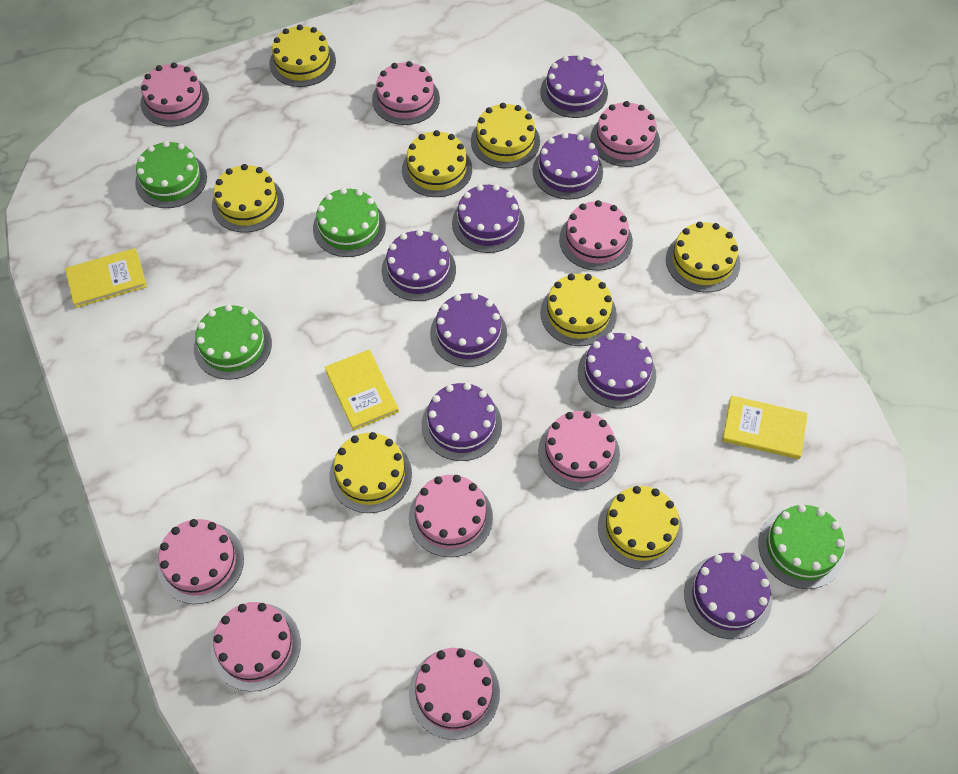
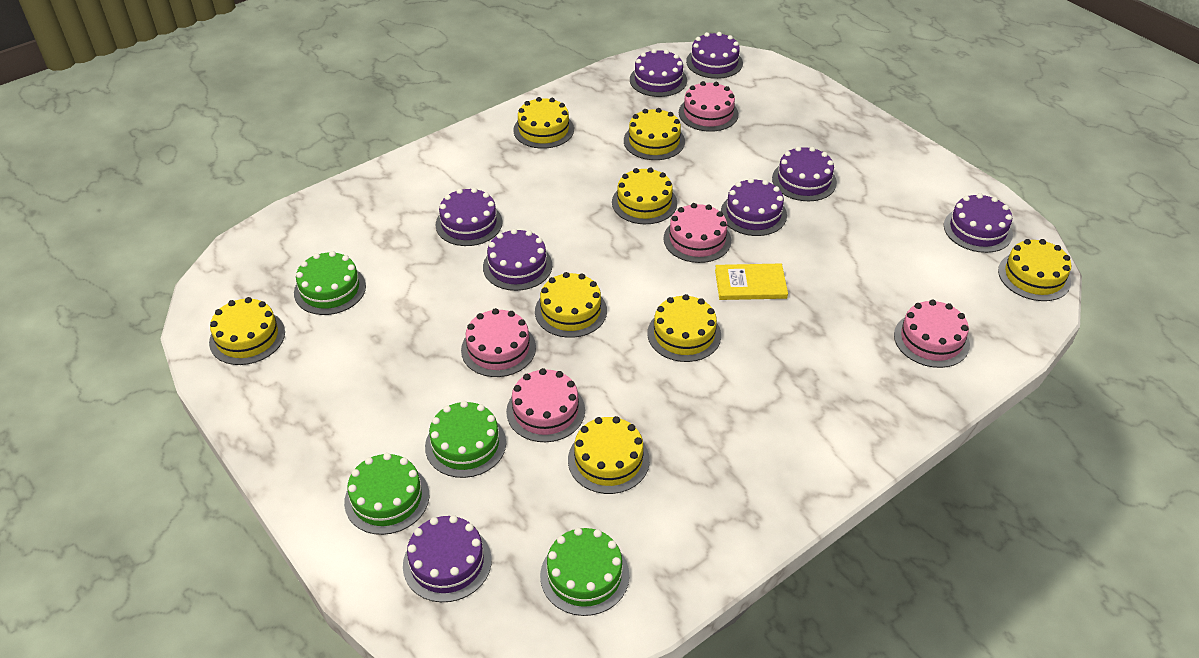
pink cake: [140,63,209,127] [157,519,244,604] [211,602,301,692] [372,61,440,125] [409,475,493,557] [409,648,500,740] [538,411,620,490] [559,200,633,271] [590,101,660,167] = 9 -> [461,308,536,377] [506,368,585,442] [663,203,731,263] [679,81,739,132] [894,300,970,368] = 5
yellow book: [65,248,147,308] [325,350,399,431] [722,396,808,459] = 3 -> [715,264,788,300] = 1

